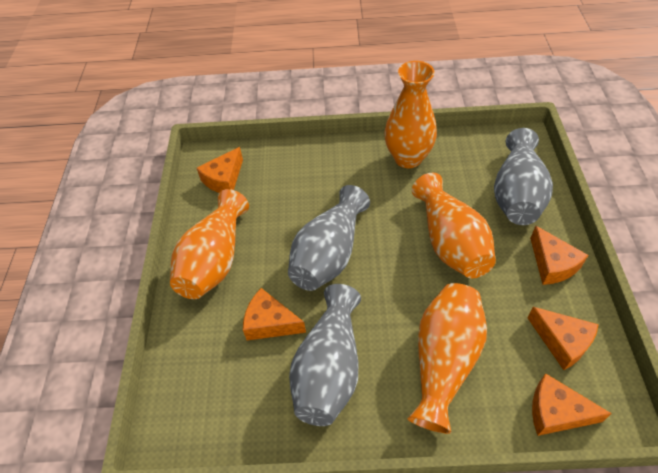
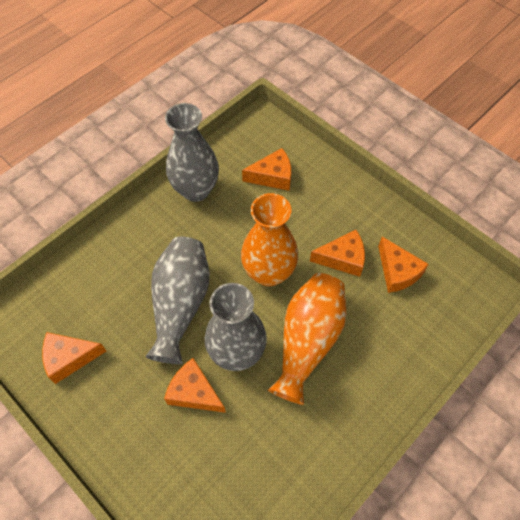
orange vase: [170,189,249,299] [384,61,437,168] [408,283,487,434] [412,173,496,278] = 4 -> [241,193,298,286] [268,273,346,405] = 2

